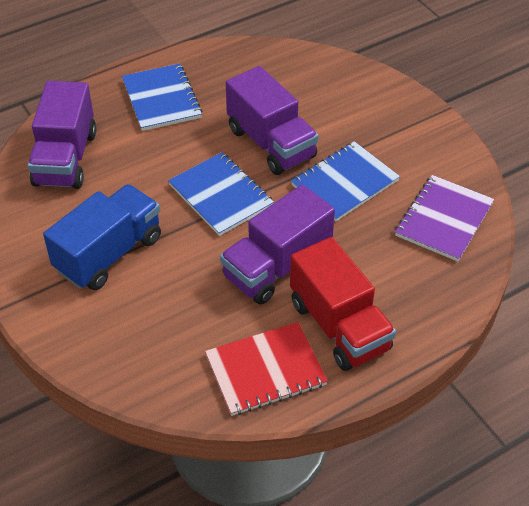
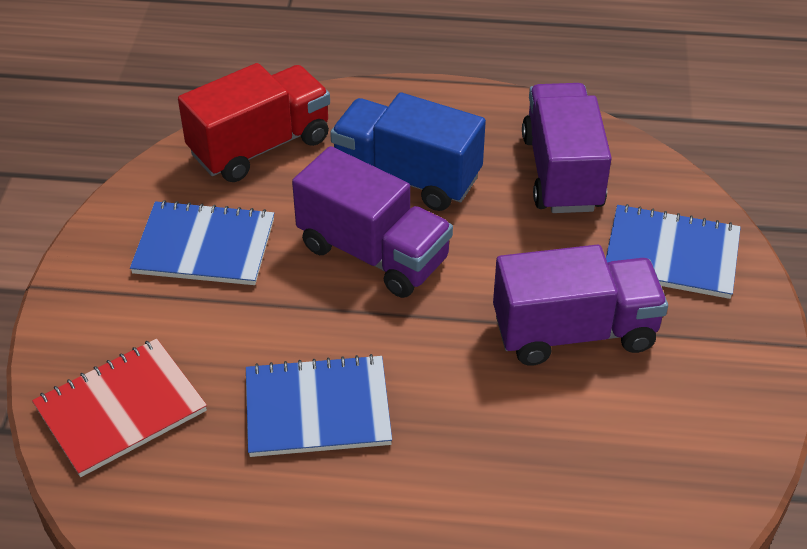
purple notebook: [395,175,494,262] = 1 -> none = 0

